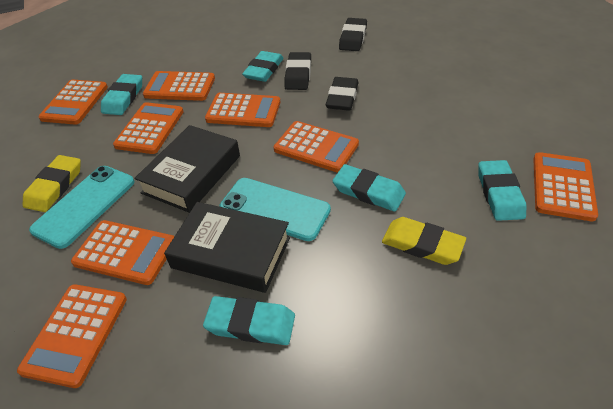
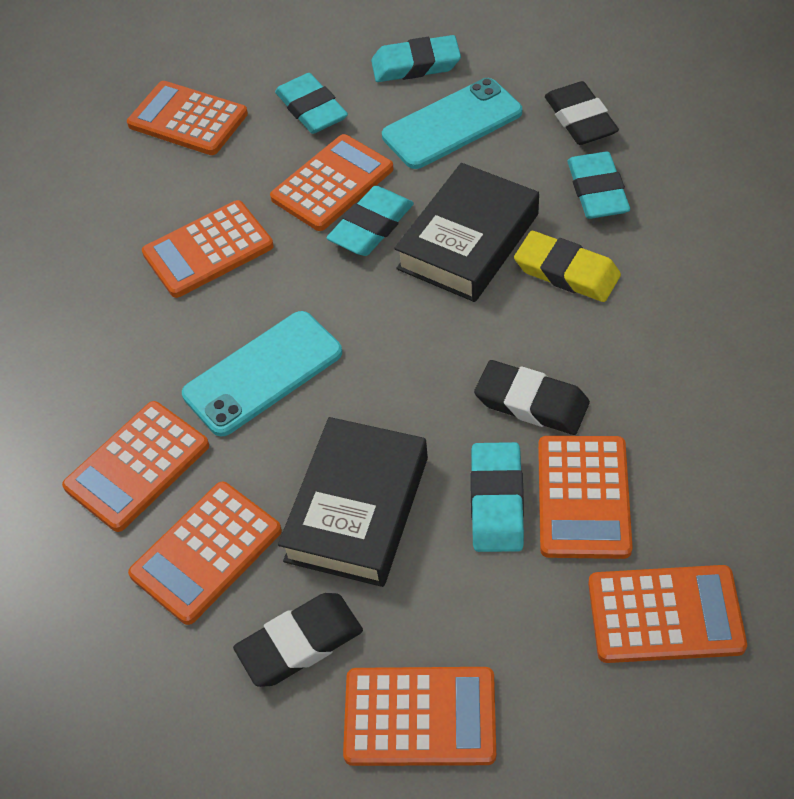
yellow eraser: [23,155,81,212] [382,217,466,265] = 2 -> [514,231,621,302] = 1

